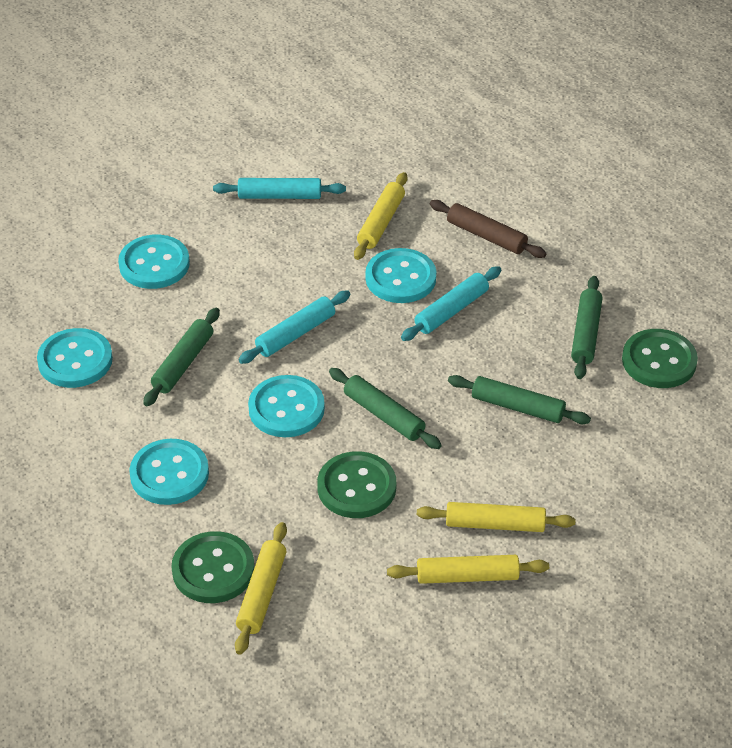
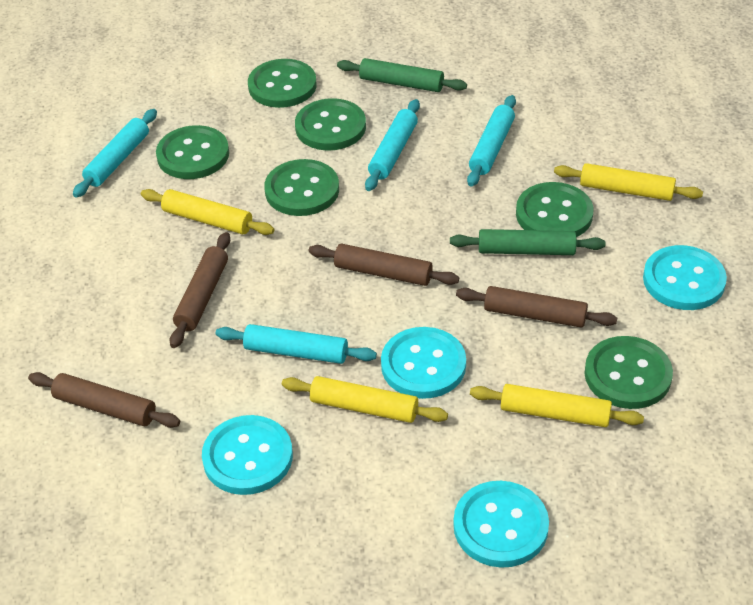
brown rolling pin: [430,200,546,258] = 1 -> [28,372,180,428] [170,232,230,348] [309,244,459,286] [456,286,617,328] = 4
green button: [171,531,255,603] [317,451,396,518] [622,329,698,388] = 3 -> [156,125,229,179] [248,59,317,108] [264,159,339,216] [295,98,366,151] [516,182,594,237] [585,336,673,409] = 6
green rolling pin: [143,308,220,406] [329,368,442,449] [448,375,591,424] [571,276,603,379] = 4 -> [337,58,467,92] [450,229,605,255] = 2
turquoise button: [37,328,113,388] [118,235,190,289] [129,439,209,505] [248,375,325,437] [365,248,436,303] = 5 -> [202,415,293,495] [381,327,466,399] [453,481,549,568] [643,245,727,310] = 4
turquoise rolling pin: [213,178,346,199] [238,291,350,364] [401,266,501,341] = 3 -> [73,109,157,198] [216,324,377,364] [365,99,420,191] [467,95,516,187] = 4

